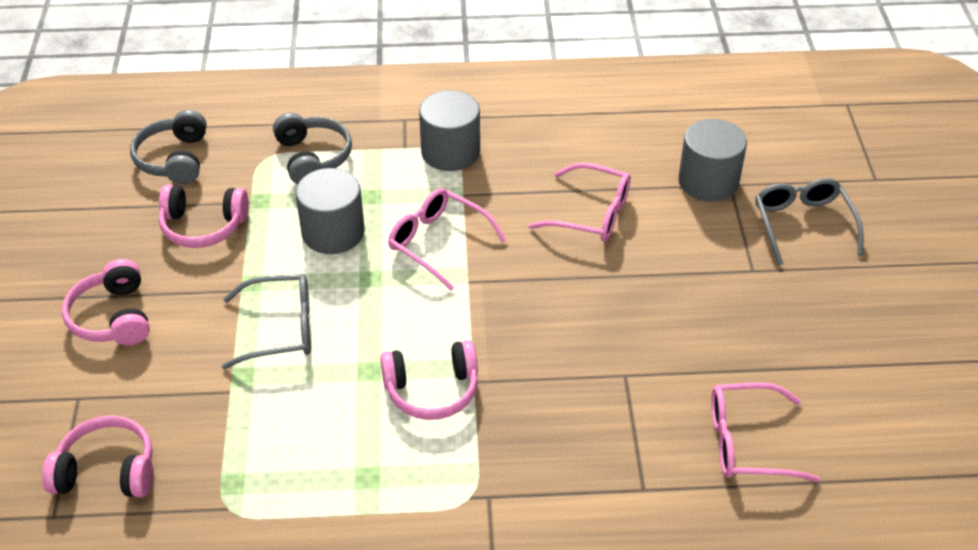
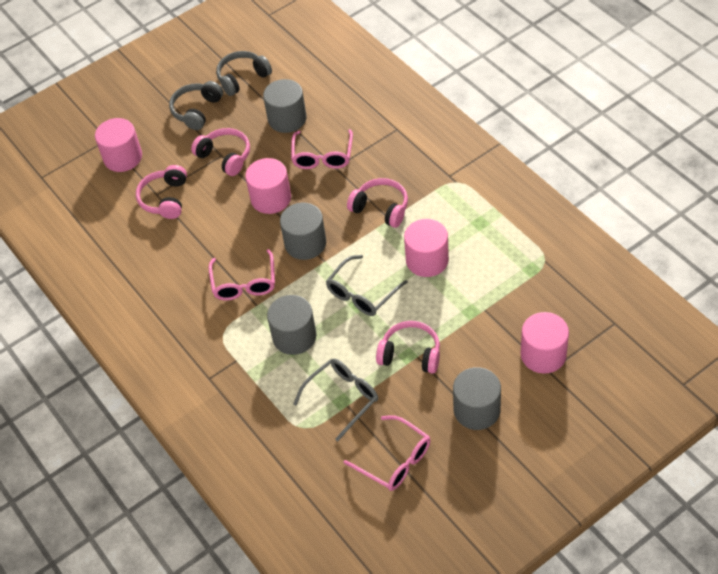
grey cylinder: [295,168,365,254] [419,90,480,171] [678,119,747,202] = 3 -> [263,79,306,133] [267,295,316,355] [280,202,326,260] [453,367,501,430] = 4
pink cylinder: none = 0 -> [95,118,142,172] [245,158,291,214] [404,219,449,277] [521,312,569,374] = 4

